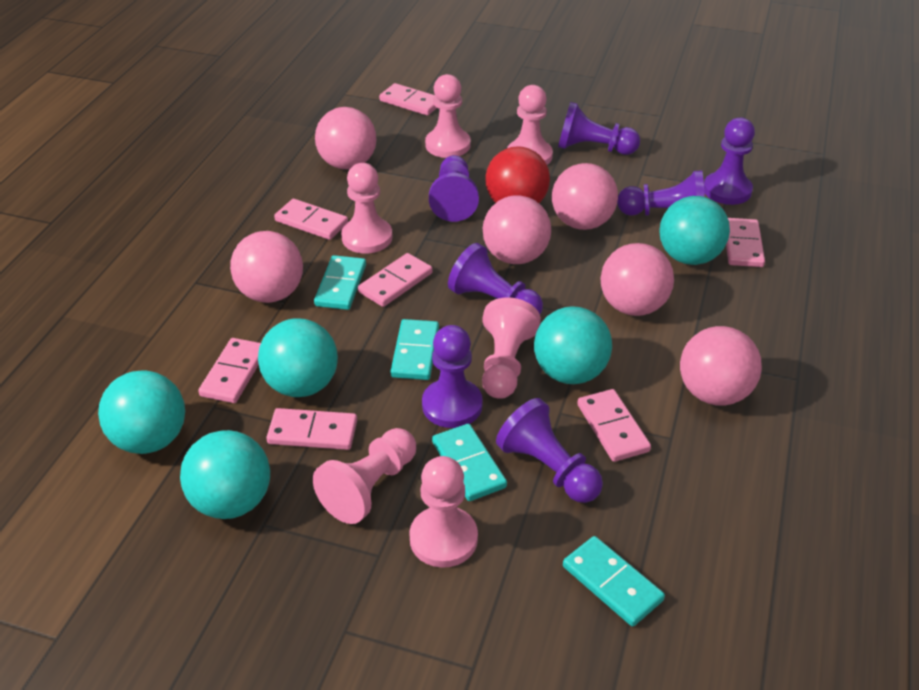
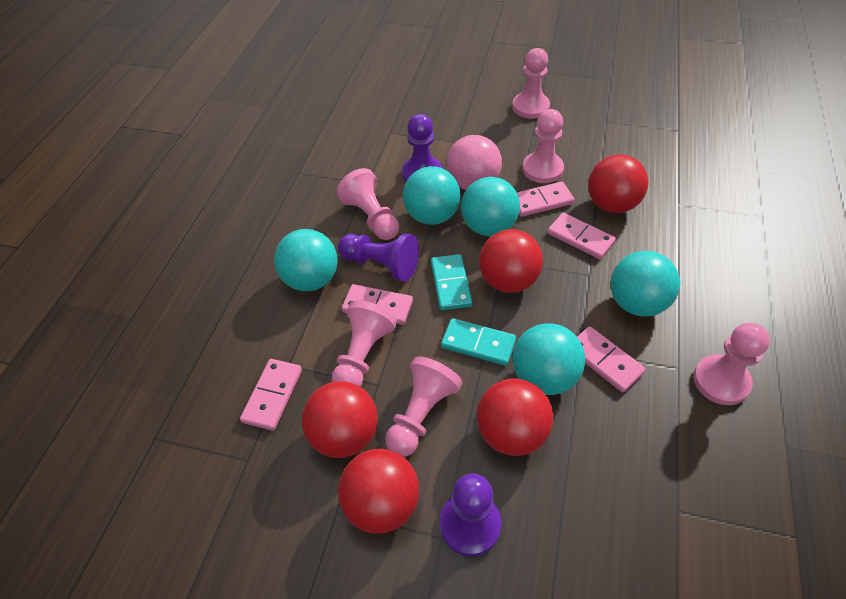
pink ball: [230,231,303,303] [315,107,376,169] [483,195,551,264] [552,163,618,230] [600,243,674,316] [680,326,762,406] = 6 -> [447,135,502,190] = 1
pink domino: [198,338,261,403] [266,408,357,450] [274,199,348,240] [358,253,433,307] [379,83,437,116] [577,389,651,462] [726,218,765,267] = 7 -> [240,359,302,431] [342,284,413,325] [517,181,575,217] [548,213,616,259] [577,326,646,392] = 5
purple pawn: [422,325,483,428] [429,155,479,222] [448,243,543,314] [496,398,603,503] [558,102,640,155] [617,170,705,216] [704,118,755,205] = 7 -> [338,234,419,282] [402,114,442,182] [440,474,501,556] = 3
red ball: [485,146,550,203] = 1 -> [302,381,378,458] [338,449,419,534] [477,378,554,456] [479,229,543,293] [588,154,648,213] = 5
turquoise domino: [314,255,366,310] [390,319,439,380] [432,424,507,501] [563,536,665,627] = 4 -> [431,254,472,310] [441,318,516,366] = 2

